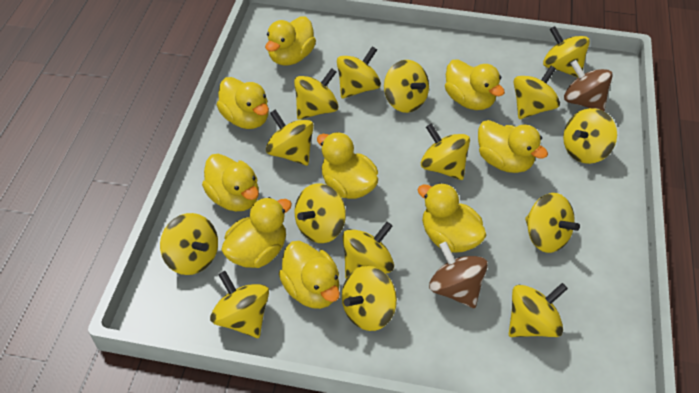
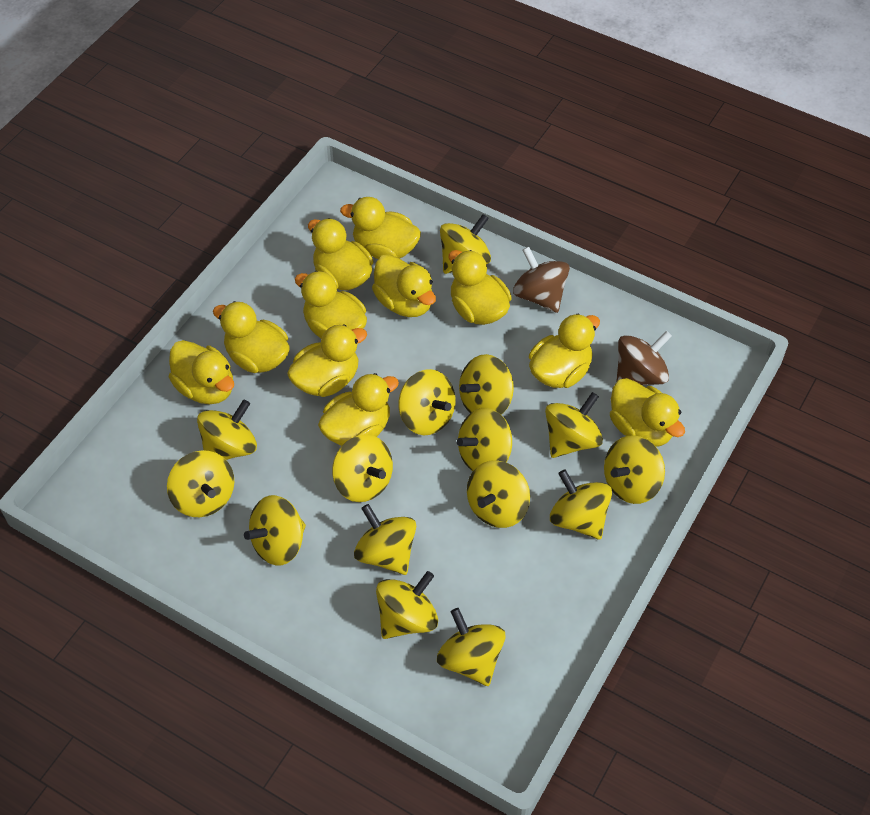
yellow duck: [202,154,259,211] [217,77,269,129] [221,197,292,268] [265,16,316,66] [279,241,340,309] [317,132,378,199] [418,183,487,253] [445,59,505,110] [478,120,548,173] = 9 -> [169,340,234,404] [213,301,289,373] [287,324,367,397] [295,271,367,338] [308,218,373,290] [318,373,399,446] [340,197,421,259] [372,254,436,317] [449,250,512,325] [529,314,600,388] [610,378,685,447] = 11

